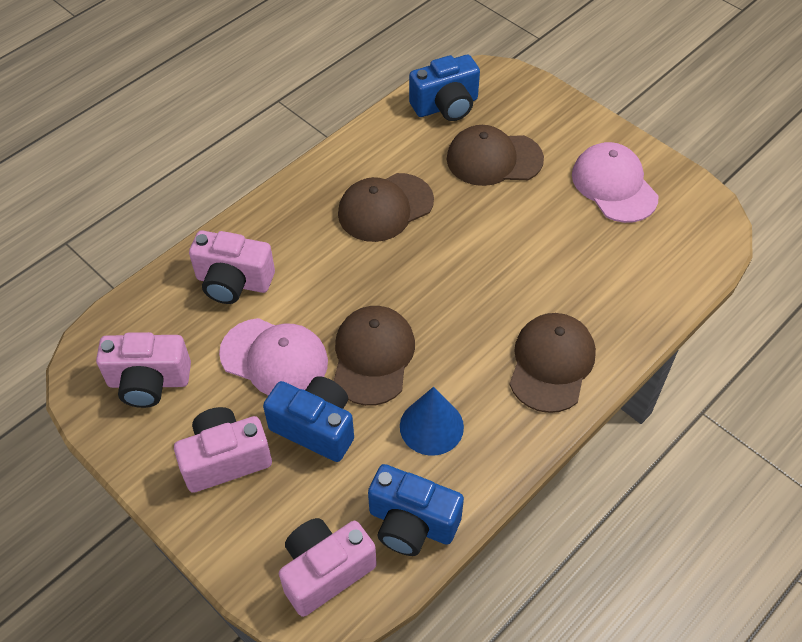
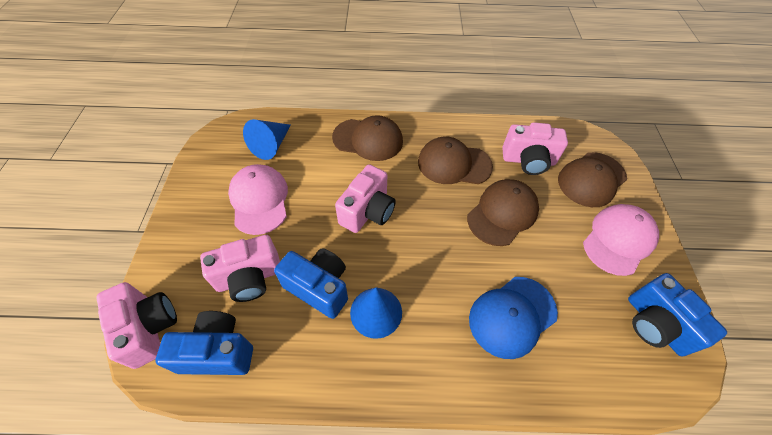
blue cap: none = 0 -> [469,277,558,359] = 1
blue cone: [400,387,464,456] = 1 -> [243,119,291,160] [350,287,402,339] = 2

